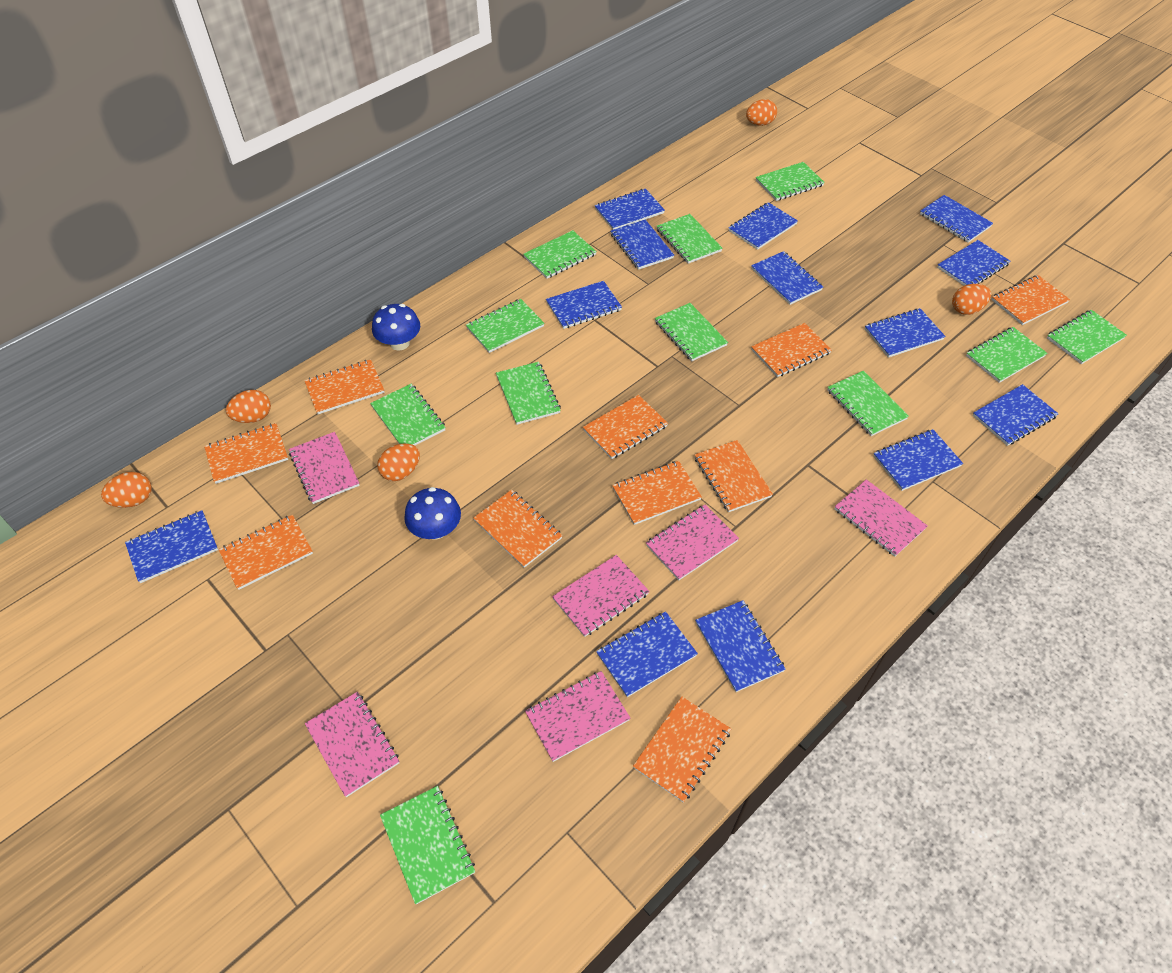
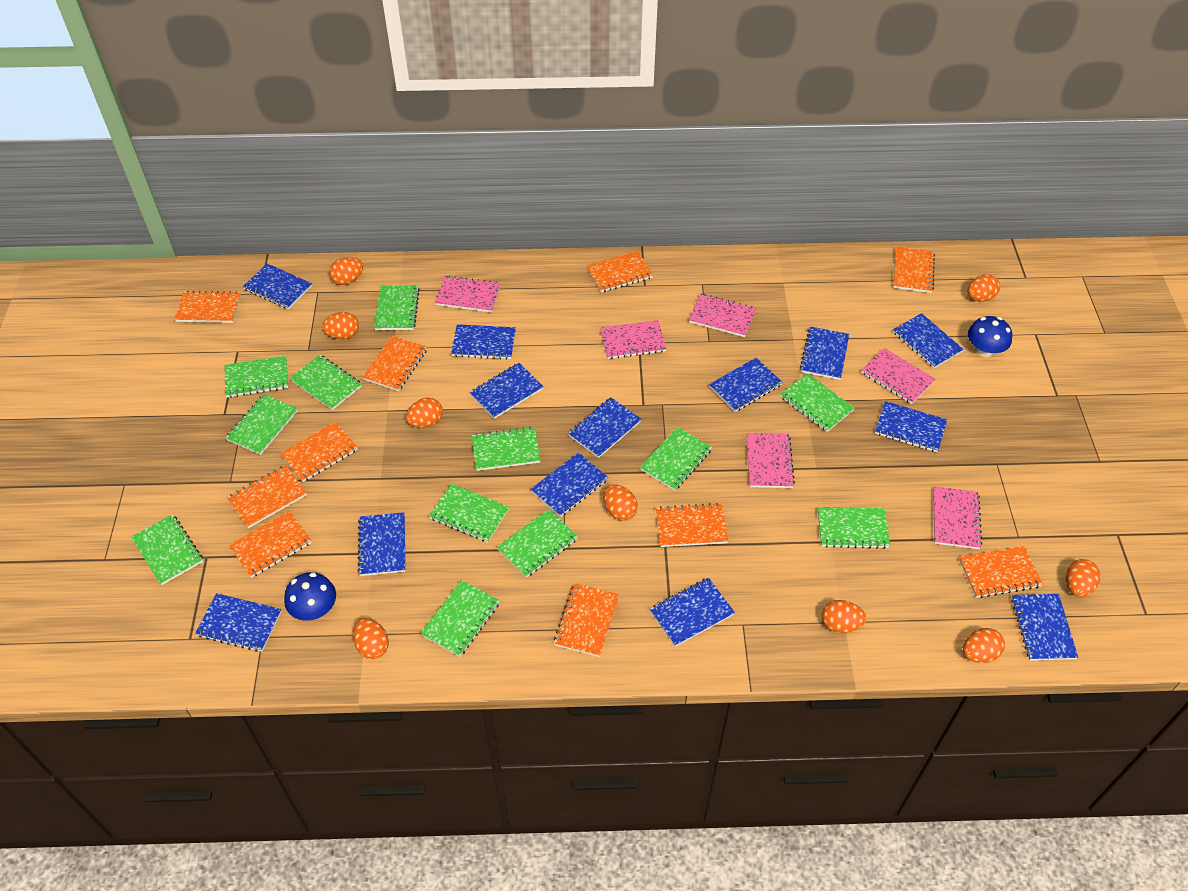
green notebook: [370,384,446,446] [380,786,475,904] [466,299,544,353] [496,362,561,425] [523,230,597,279] [655,303,728,361] [657,214,723,264] [756,162,825,201] [827,371,909,436] [966,327,1047,383] [1047,310,1127,364] = 11 -> [131,514,203,585] [224,356,288,397] [226,394,298,455] [290,355,362,410] [374,285,420,330] [420,580,500,657] [429,483,509,542] [472,427,541,471] [497,509,578,578] [640,427,712,491] [780,373,855,432] [817,507,890,549] = 12
orange egg: [101,472,152,508] [226,390,271,423] [377,443,420,481] [746,99,777,126] [952,284,991,315] = 5 -> [322,312,359,339] [329,257,363,285] [353,618,389,659] [406,398,443,428] [603,484,638,520] [822,600,866,633] [963,628,1005,663] [967,274,1000,301] [1066,559,1101,597] = 9

